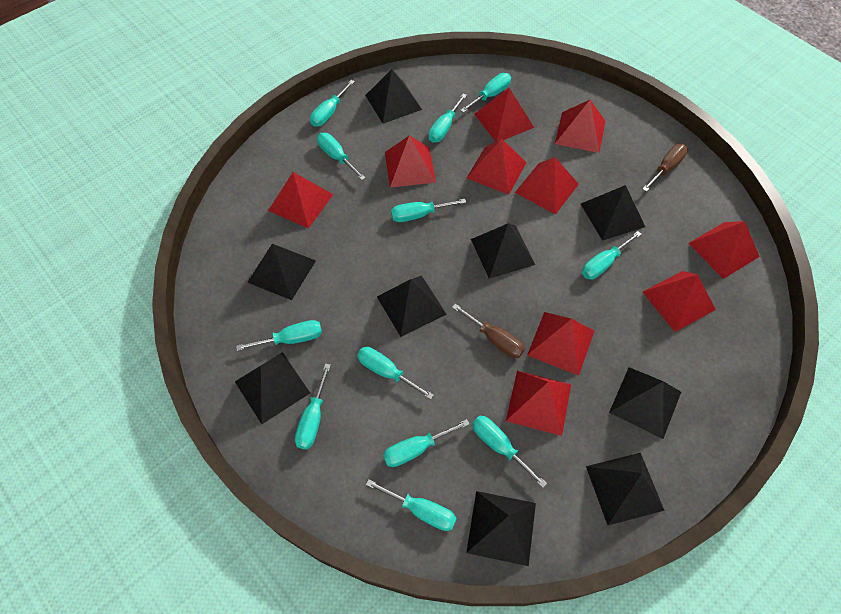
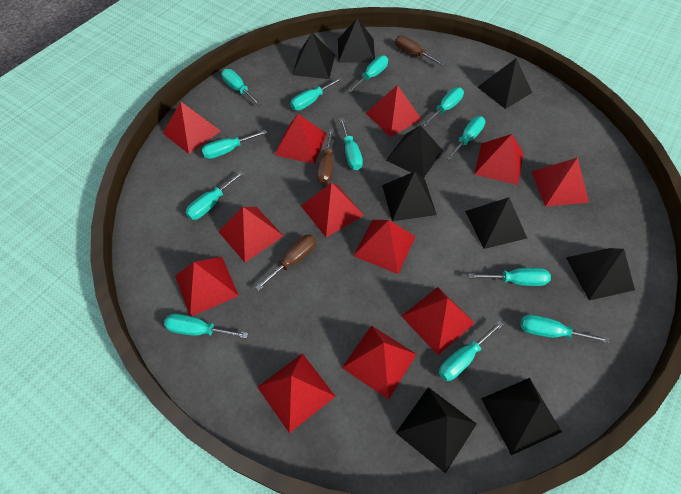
brown screwdriver: [452,304,525,358] [642,144,688,192] = 2 -> [255,234,316,291] [317,130,334,184] [395,36,445,66] = 3
red pyramid: [268,172,334,229] [385,135,436,187] [467,139,527,195] [475,88,534,142] [506,371,571,436] [515,157,579,215] [527,312,594,376] [555,100,605,153] [643,271,716,332] [688,221,760,279] = 10 -> [163,102,221,154] [175,257,239,316] [218,207,283,262] [257,353,336,433] [274,114,327,164] [301,183,364,237] [342,325,417,400] [353,220,416,274] [366,85,422,137] [401,287,475,355] [474,134,524,185] [531,158,589,207] = 12

